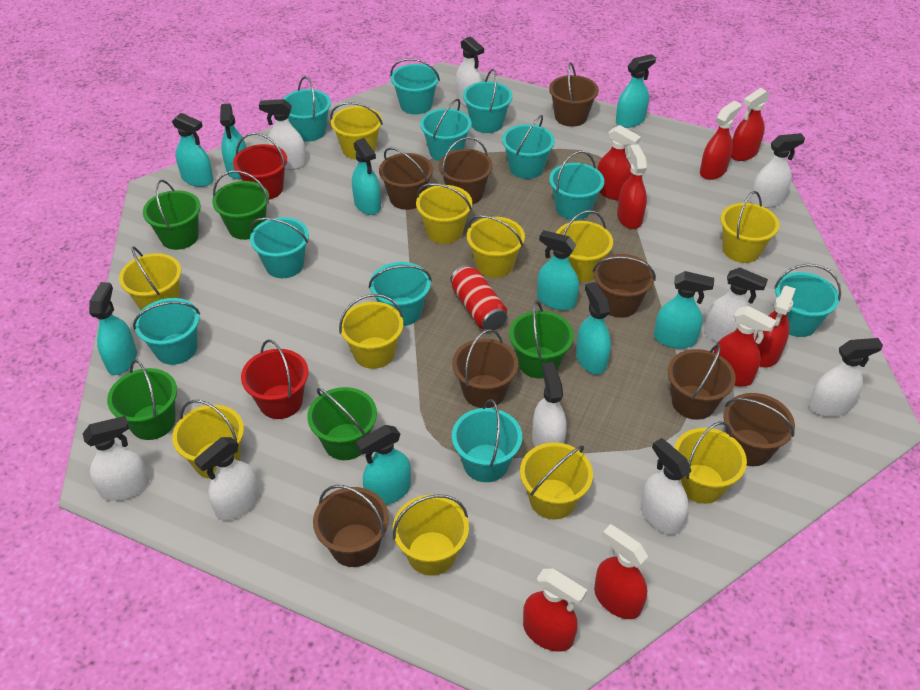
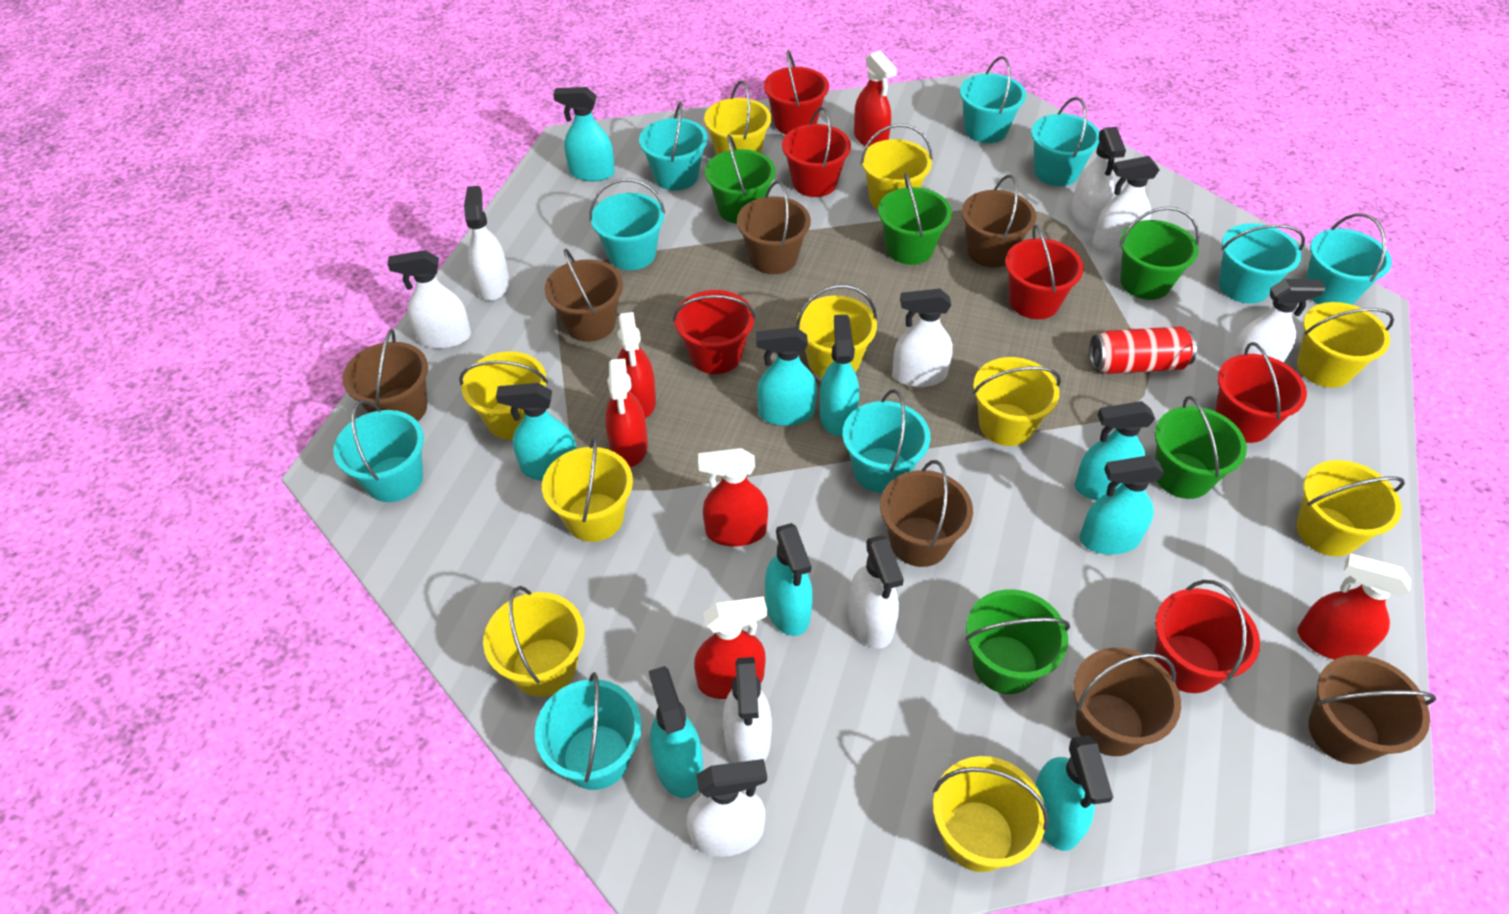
brown bucket: [313,485,389,567] [379,147,433,210] [439,137,493,204] [452,329,518,408] [549,62,599,127] [593,254,656,318] [668,344,736,420] [723,393,795,466] = 8 -> [342,329,428,421] [545,249,623,342] [737,181,811,274] [880,460,973,567] [962,175,1036,268] [1073,648,1181,756] [1309,655,1436,764] = 7
red bucket: [233,133,287,200] [241,340,309,419] = 2 -> [673,290,756,374] [764,50,829,134] [782,107,851,197] [1005,225,1084,319] [1154,580,1260,693] [1215,342,1307,443] = 6
red spray bottle: [523,569,587,652] [594,524,648,619] [597,125,641,200] [617,144,647,229] [700,101,741,180] [714,306,777,386] [731,88,770,161] [755,286,796,367] = 8 -> [605,358,648,467] [617,312,656,418] [694,596,767,699] [698,448,768,546] [854,51,897,147] [1298,554,1411,660] = 6
turquoise bucket: [133,298,200,365] [250,217,309,278] [283,76,331,142] [369,262,432,326] [390,58,440,114] [420,99,472,161] [452,399,522,482] [463,69,513,133] [502,115,555,179] [549,151,604,220] [774,264,841,337] = 11 -> [333,400,424,502] [535,672,642,790] [589,179,665,270] [639,102,708,191] [842,389,931,493] [960,56,1026,143] [1031,97,1100,186] [1219,223,1305,304] [1306,213,1392,305] = 9
yellow bucket: [119,246,181,310] [172,400,244,479] [330,102,383,160] [339,294,403,369] [393,494,469,576] [416,183,472,244] [467,215,525,278] [520,442,593,520] [556,210,613,282] [674,421,747,504] [720,191,779,263] = 11 -> [459,351,548,440] [483,586,585,697] [542,436,633,542] [704,80,771,155] [796,285,877,378] [861,124,933,209] [933,756,1049,872] [973,357,1061,446] [1296,460,1405,557] [1297,302,1394,388] = 10

